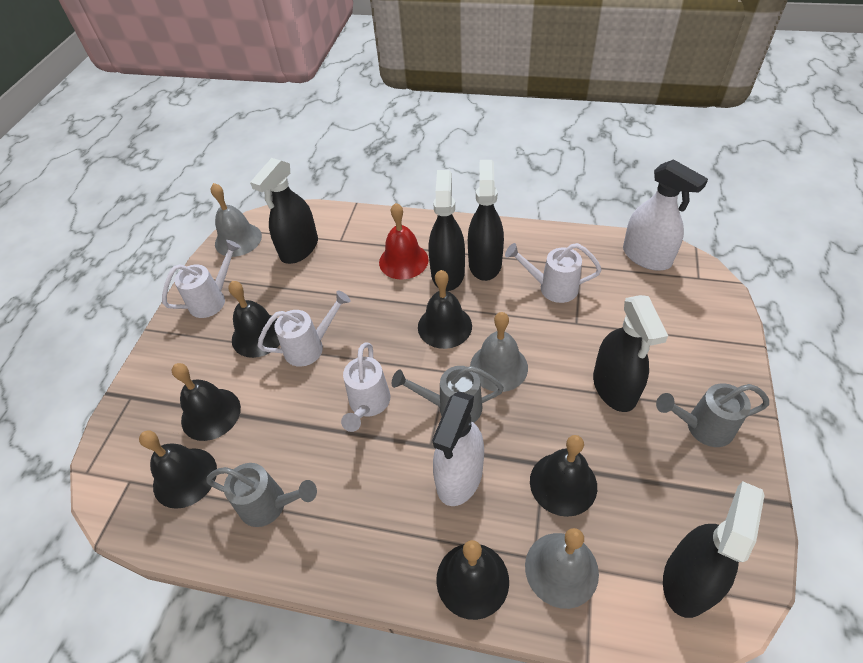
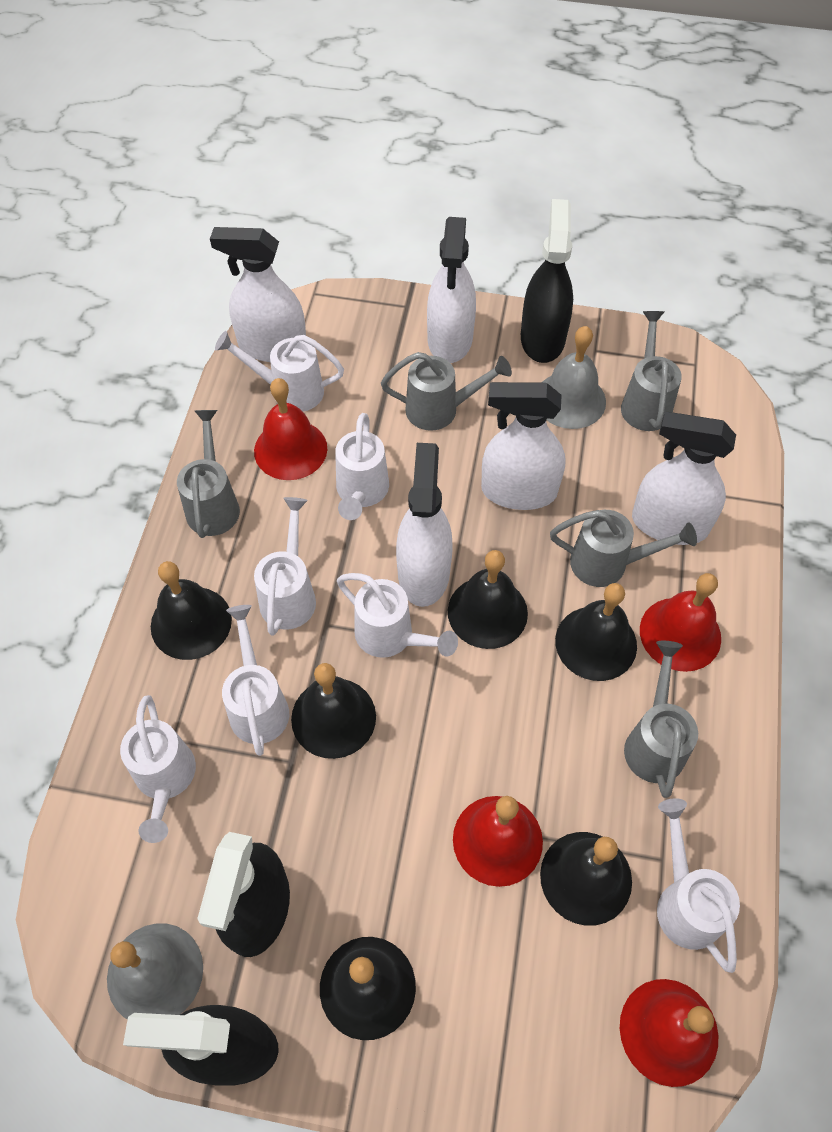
black spray bottle: [250,158,318,264] [429,170,465,291] [468,160,504,281] [593,295,668,412] [663,481,765,618] = 5 -> [123,1005,279,1086] [197,832,290,957] [521,199,573,363] = 3
grey bell: [211,183,262,257] [470,312,528,392] [525,528,599,609] = 3 -> [107,923,203,1020] [541,326,606,429] = 2
grey watering can: [206,463,317,527] [392,366,504,423] [656,383,769,447] = 3 -> [177,410,240,538] [381,352,512,431] [550,510,697,587] [621,311,682,431] [624,641,698,798] = 5
red bell: [379,203,429,280] = 1 -> [254,378,327,480] [453,796,543,887] [620,979,718,1087] [640,573,721,672] = 4
white spray bottle: [432,391,484,506] [623,159,708,271] = 2 -> [210,227,306,362] [396,443,453,607] [427,217,476,363] [481,382,566,510] [632,412,736,545] = 5
white watering can: [162,240,241,318] [257,290,350,367] [341,343,390,432] [505,243,602,303] = 4 -> [120,695,196,843] [215,331,344,412] [222,605,289,756] [254,497,316,636] [335,413,389,520] [337,573,458,658] [657,798,740,973] = 7

